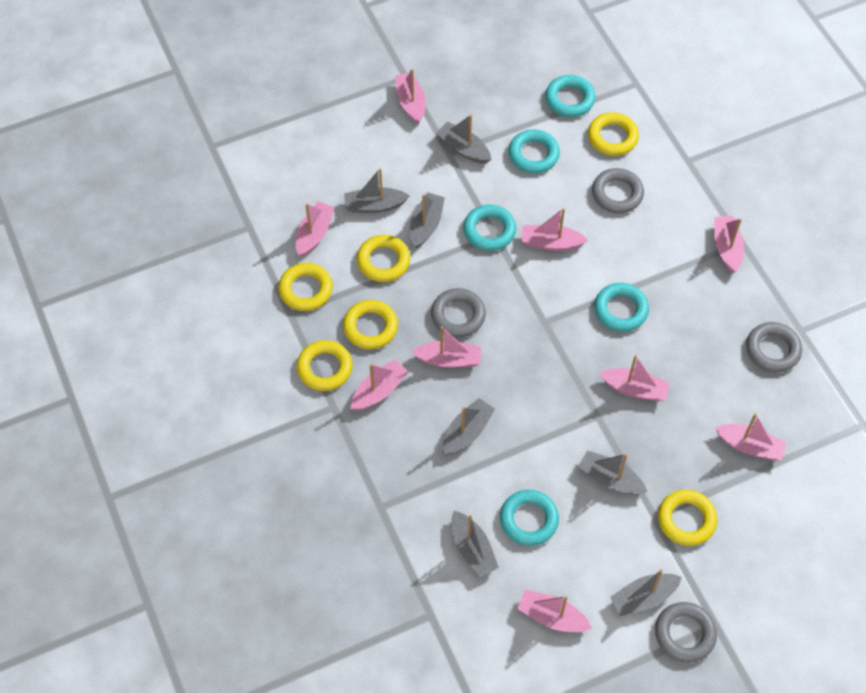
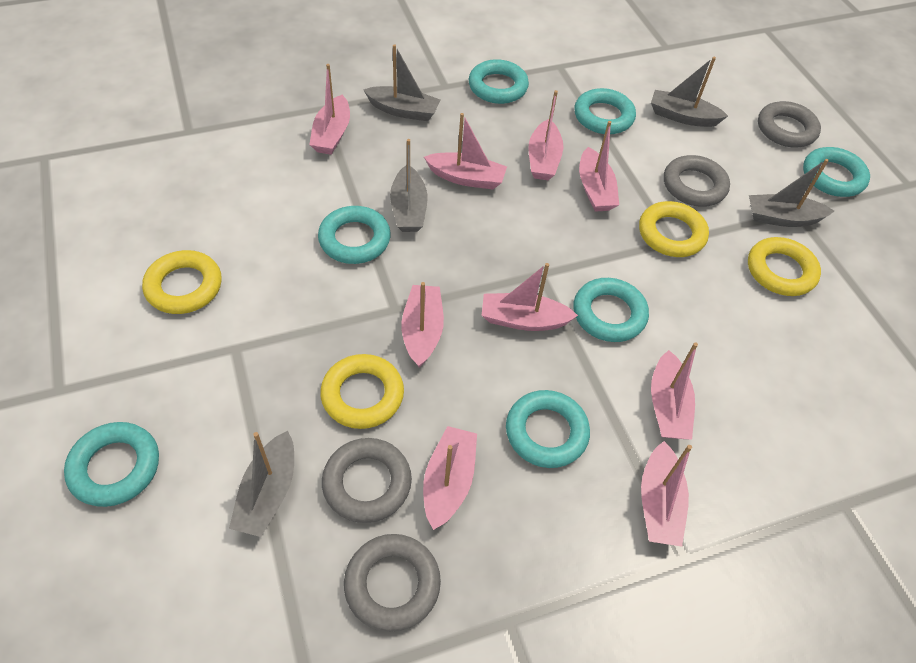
grey boat: [344,168,409,213] [410,192,445,248] [436,114,491,164] [443,398,495,455] [451,511,499,577] [578,450,647,495] [610,569,682,616] = 7 -> [229,431,294,537] [363,44,440,121] [390,139,427,232] [651,57,728,127] [749,159,834,227] = 5
turquoise ring: [463,204,516,251] [500,490,559,546] [508,129,560,173] [545,75,596,117] [594,283,649,332] = 5 -> [64,422,159,507] [318,206,391,264] [469,59,529,104] [506,390,590,468] [573,278,649,342] [574,88,636,134] [803,147,870,197] = 7
yellow ring: [278,263,333,311] [297,340,353,391] [343,300,398,349] [357,235,410,282] [588,112,639,156] [658,490,717,546] = 6 -> [142,250,222,314] [320,354,404,429] [639,201,709,257] [748,237,821,296] = 4

